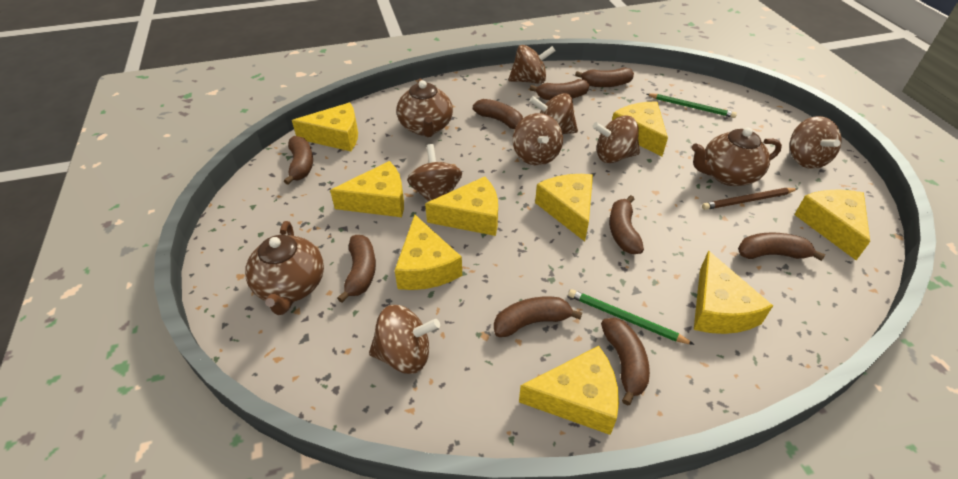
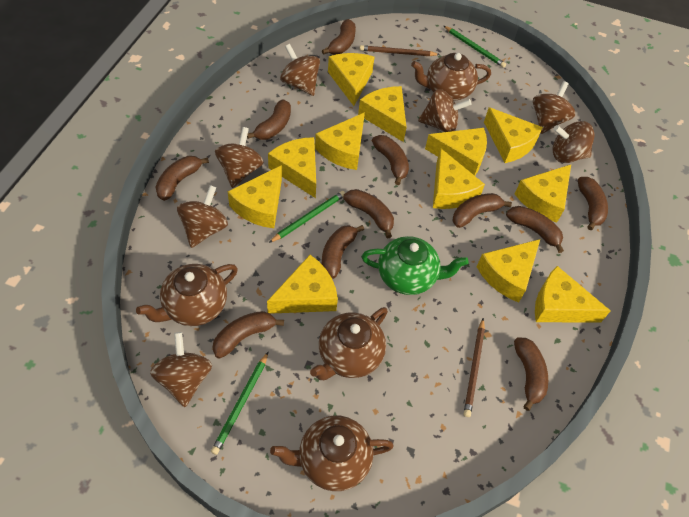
brown banana: [284,136,313,185] [337,235,376,303] [473,99,523,129] [494,297,582,337] [530,79,589,100] [575,67,634,87] [601,318,650,406] [609,195,644,254] [738,232,825,261] = 9 -> [155,156,209,201] [213,311,284,359] [247,99,291,140] [322,19,356,55] [322,225,364,279] [343,189,394,238] [372,135,409,185] [453,193,512,228] [506,206,564,253] [514,337,548,411] [578,177,608,230] = 11
brown pencil: [702,188,797,210] = 1 -> [360,45,440,56] [464,318,485,417] = 2
brown teapot: [245,221,324,315] [397,79,453,137] [692,128,782,186] = 3 -> [136,264,238,326] [270,416,394,491] [310,307,388,380] [411,53,491,101] = 4
green pencil: [568,289,695,345] [647,94,737,118] = 2 -> [211,352,268,455] [269,191,345,243] [444,26,506,68] = 3
green teapot: none = 0 -> [362,236,469,295] = 1
yellow cheese: [292,102,358,151] [330,161,404,217] [395,215,462,290] [425,176,498,236] [519,346,619,435] [535,174,593,241] [612,102,668,156] [694,251,773,334] [794,189,870,260] = 9 -> [228,165,282,228] [267,255,338,314] [268,137,316,198] [315,112,365,170] [328,53,374,106] [358,86,407,142] [425,128,487,176] [433,148,485,209] [477,239,540,303] [484,107,543,163] [515,165,571,223] [535,266,611,323] = 12

